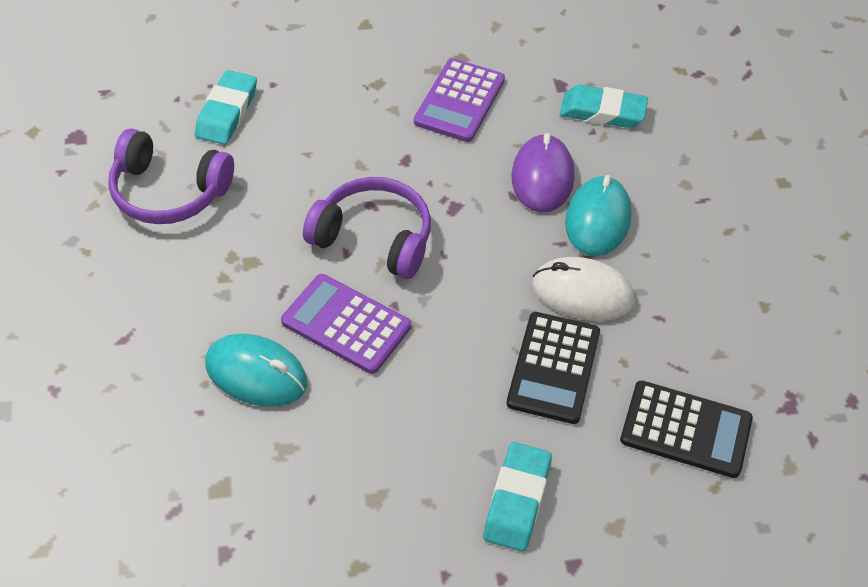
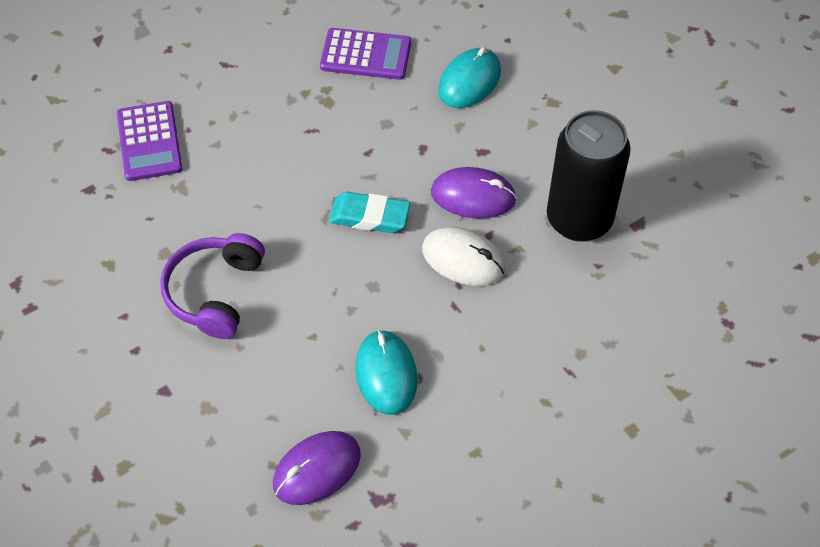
black calculator: [507,312,600,424] [620,380,753,478] = 2 -> none = 0
black can: none = 0 -> [547,110,631,242] = 1
purple headphones: [108,128,234,224] [303,177,431,279] = 2 -> [160,233,265,339] = 1
purple mouse: [512,133,574,212] = 1 -> [273,431,361,505] [431,167,517,219] = 2
turquoise eraser: [195,70,257,145] [483,442,552,552] [560,85,648,128] = 3 -> [329,192,410,233] = 1

